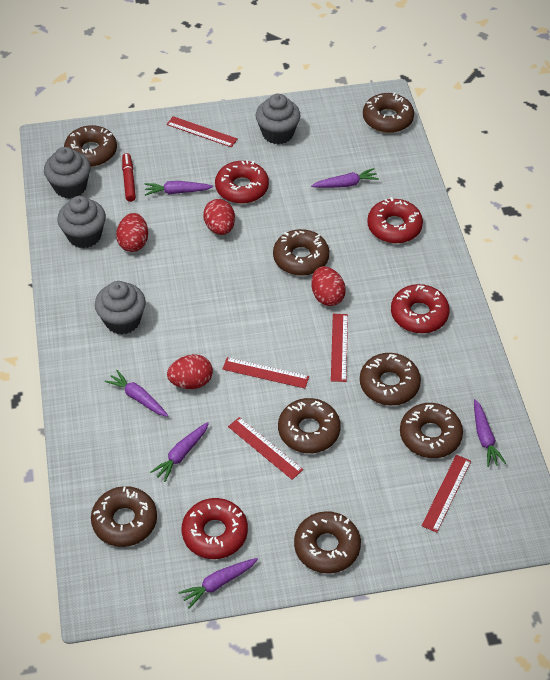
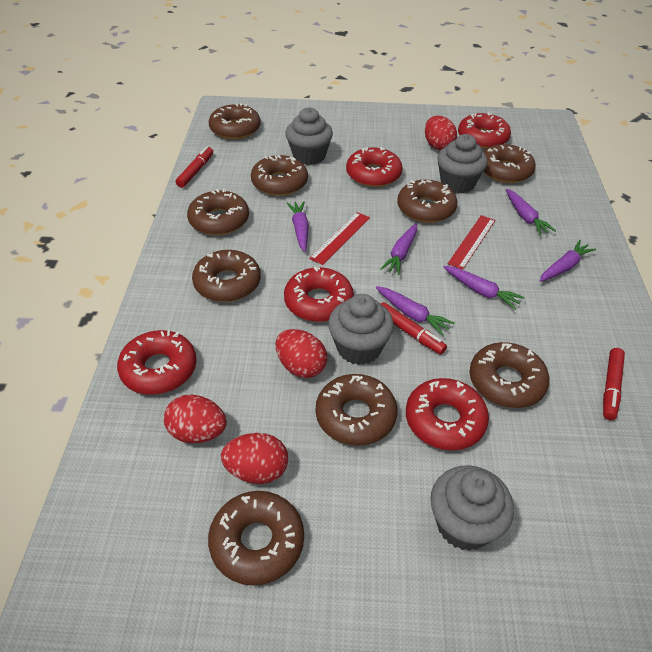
brown donut: [64,125,117,167] [91,486,157,547] [273,229,329,276] [278,398,341,453] [294,511,361,574] [360,353,421,405] [363,92,414,133] [400,403,463,458] = 8 -> [187,189,249,235] [192,250,261,302] [208,491,304,586] [209,103,261,139] [251,155,308,196] [316,374,397,446] [397,180,457,223] [470,342,550,408] [483,144,536,183] = 9
red donut: [182,498,248,559] [215,160,269,204] [367,197,423,243] [391,284,450,333] = 4 -> [117,330,197,395] [284,267,354,322] [346,147,402,187] [406,378,489,450] [458,112,511,149] = 5
red marker: [122,153,136,202] = 1 -> [176,146,213,188] [381,302,447,355] [603,348,625,420] = 3
red ruler: [167,116,237,147] [223,357,309,388] [228,417,303,480] [331,314,348,382] [422,455,471,533] = 5 -> [309,212,370,265] [448,215,495,270] = 2

